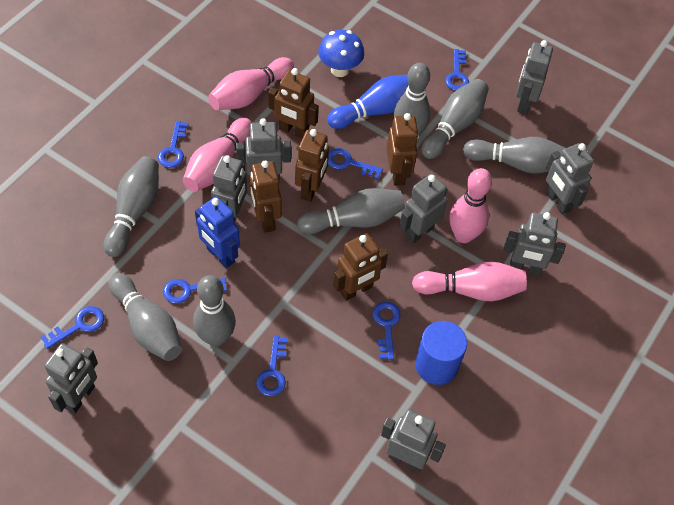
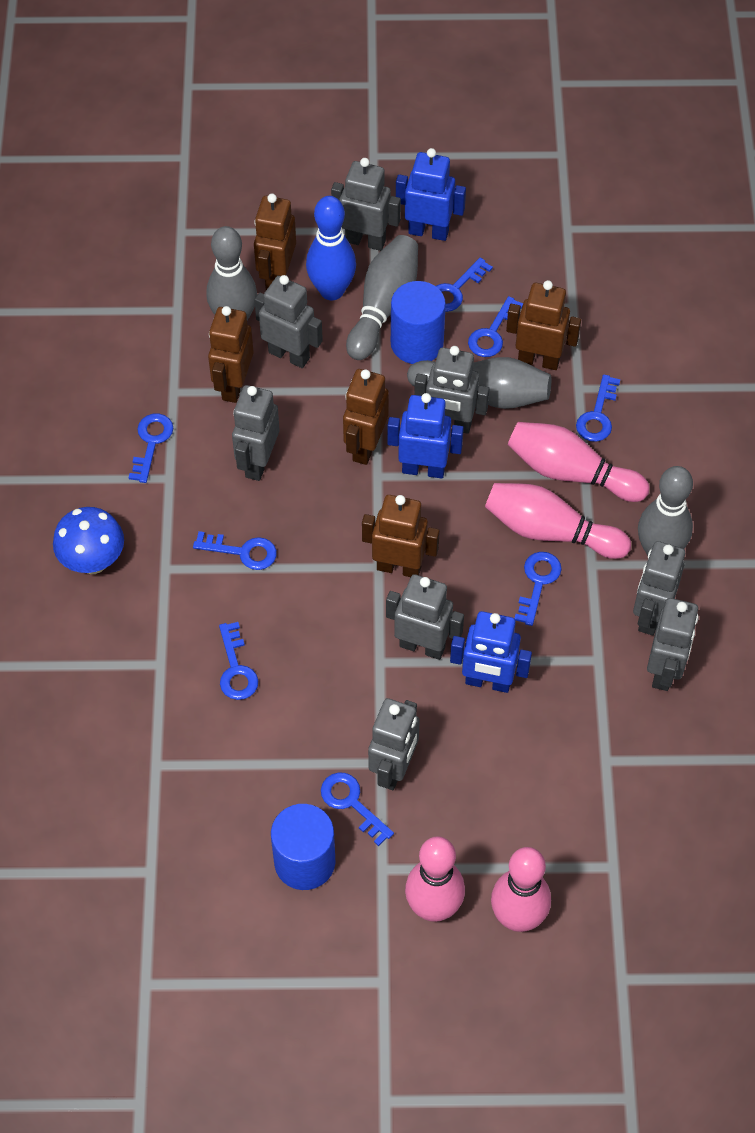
blue cylinder: [415,321,467,385] = 1 -> [271,804,335,890] [391,281,446,364] = 2
blue key: [41,306,104,349] [158,121,189,168] [163,278,227,304] [256,336,288,396] [328,148,383,179] [373,302,401,360] [445,49,469,91] = 7 -> [129,413,173,483] [193,531,277,570] [219,622,258,700] [321,772,394,846] [436,258,493,312] [468,296,523,357] [514,552,562,626] [576,375,620,442] = 8
blue robot: [195,196,240,268] = 1 -> [387,393,464,478] [396,148,466,241] [450,611,532,693] = 3
grey bowling pin: [104,156,159,257] [109,273,182,361] [193,275,236,347] [297,188,405,234] [394,63,431,135] [421,79,489,159] [463,137,566,174] = 7 -> [206,226,257,321] [346,235,418,360] [407,357,551,409] [638,466,693,556] = 4

